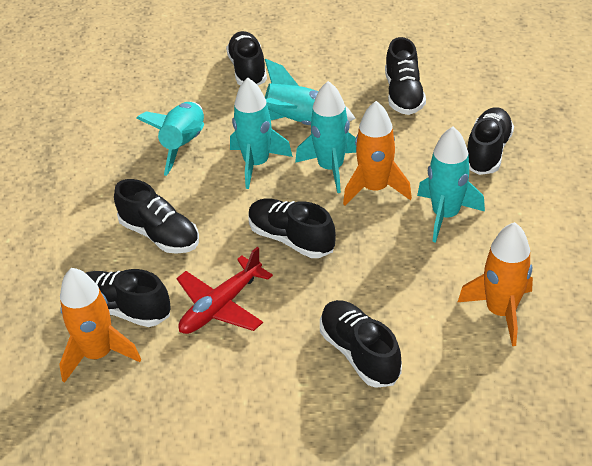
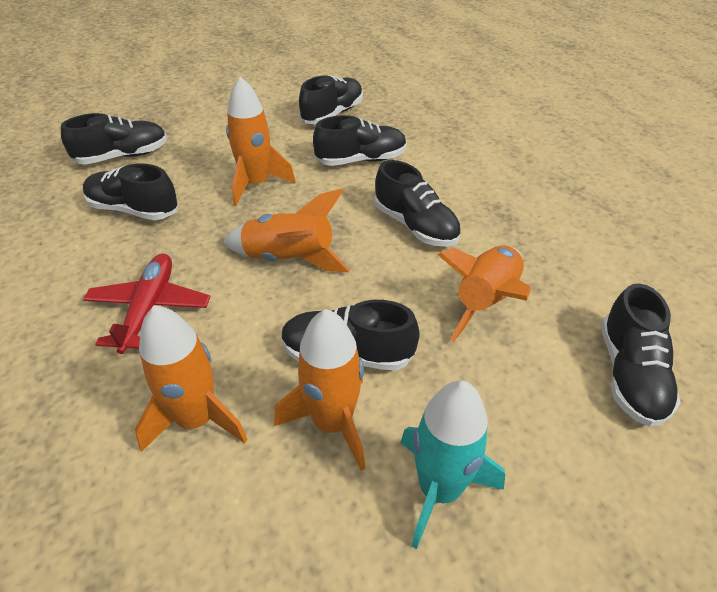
orange rocket: [59,268,141,383] [343,101,412,205] [458,222,533,346] = 3 -> [135,305,248,452] [223,189,350,272] [226,76,296,206] [274,309,365,471] [438,245,531,342] = 5
turquoise rocket: [136,102,204,176] [230,78,293,189] [265,59,356,125] [295,81,356,193] [417,127,485,243] = 5 -> [400,380,505,549] = 1

